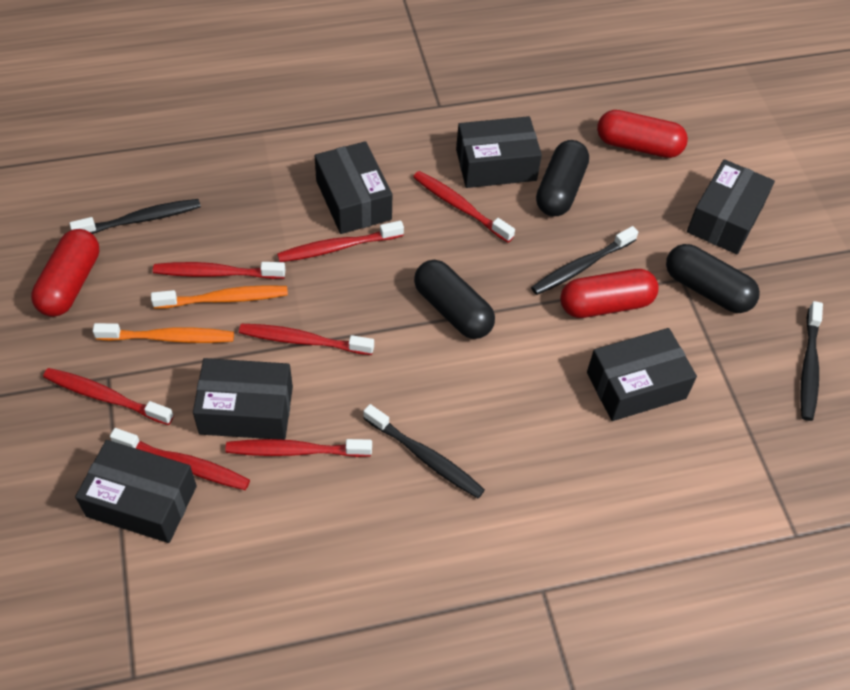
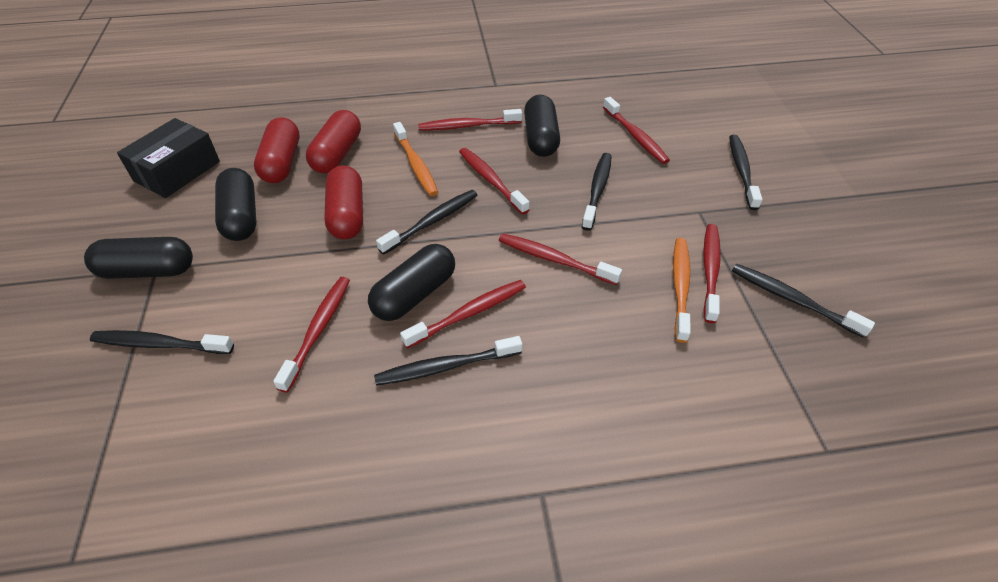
black box: [75,440,197,543] [193,358,293,440] [315,141,392,234] [456,116,542,188] [587,328,697,421] [687,159,775,254] = 6 -> [117,118,220,198] = 1
black capsule: [414,260,495,339] [536,140,589,216] [666,244,760,313] = 3 -> [84,237,193,279] [215,168,256,241] [368,244,455,321] [524,95,560,157] = 4
black toothbrush: [70,199,201,234] [363,404,485,498] [531,226,638,295] [800,301,823,421] = 4 -> [90,330,234,354] [374,336,523,386] [376,190,477,255] [582,153,612,231] [729,135,762,210] [732,264,875,338] = 6

